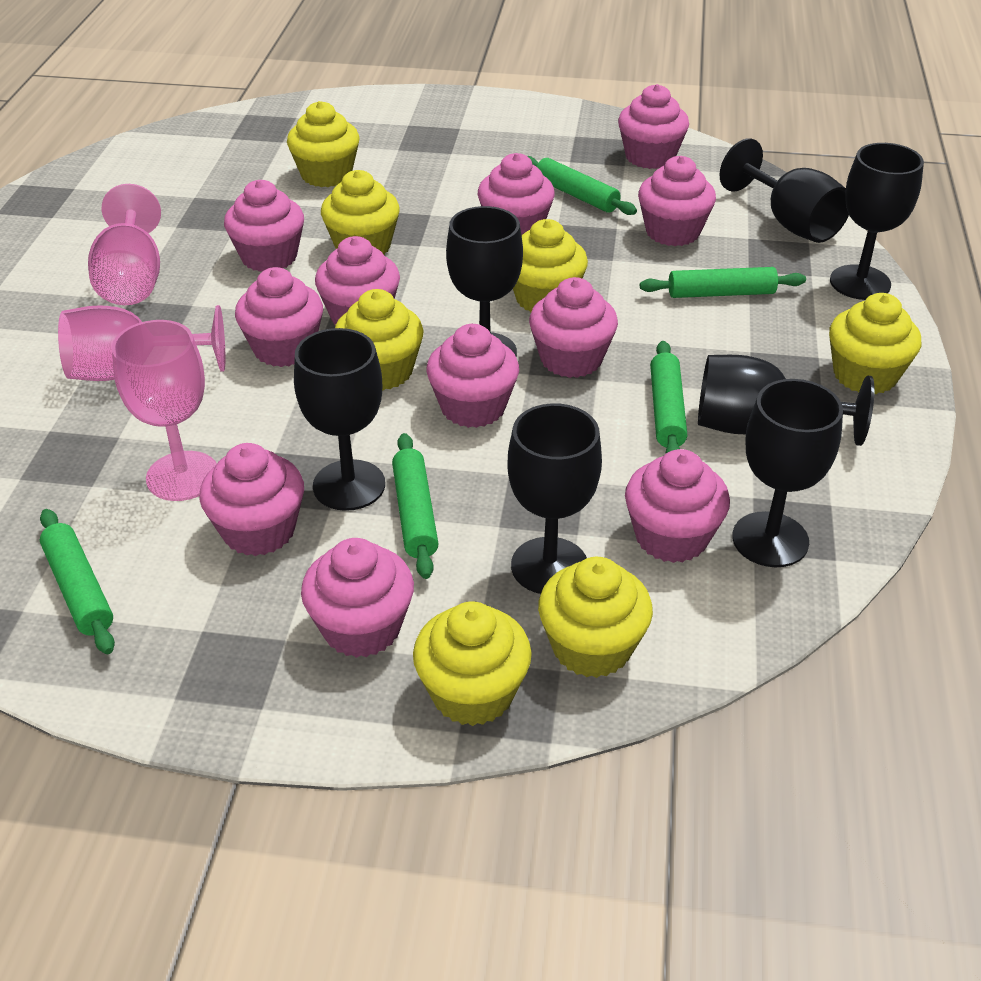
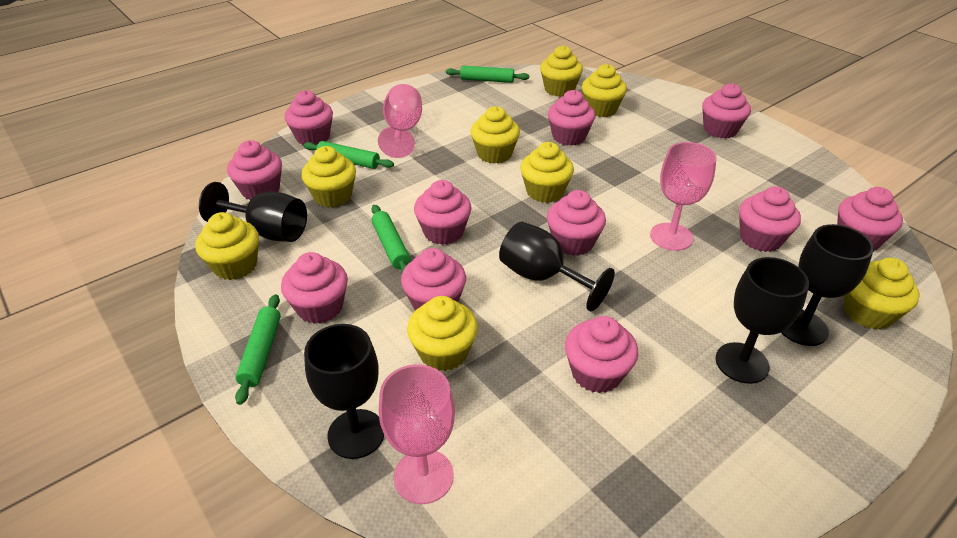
black goblet: [294,328,385,511] [446,206,523,356] [507,403,602,594] [698,355,874,446] [720,138,849,243] [732,379,843,567] [830,143,924,300] = 7 -> [199,182,307,242] [304,324,384,459] [499,222,615,311] [715,257,809,384] [781,224,874,346] = 5
green rolling pin: [40,509,115,654] [392,433,439,579] [527,156,637,215] [640,267,806,298] [650,341,687,453] = 5 -> [235,294,281,405] [303,141,394,169] [371,205,411,273] [446,66,529,83] = 4
yellow cupcake: [287,101,360,187] [321,170,400,255] [335,289,424,391] [413,601,532,726] [513,219,588,312] [538,557,653,678] [829,293,921,394] = 7 -> [195,212,259,280] [301,146,356,208] [407,296,478,371] [471,106,520,164] [520,142,574,203] [540,45,583,97] [582,64,627,117] [844,258,920,330] = 8

